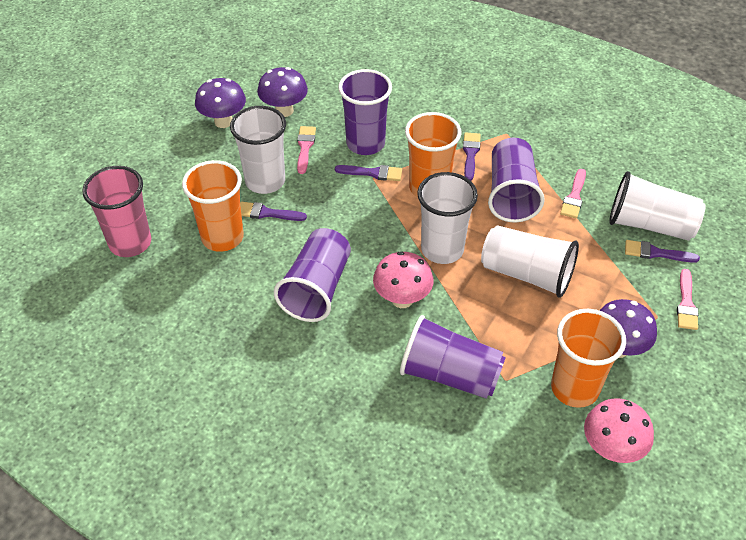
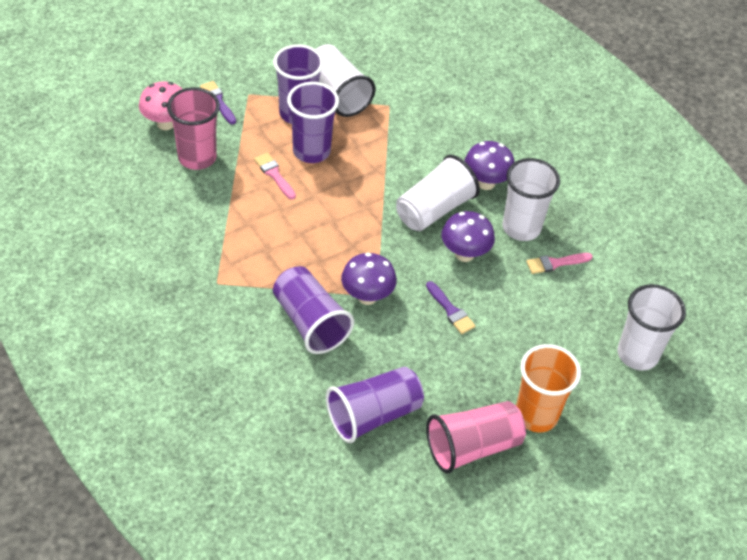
orange cup: [182,160,244,252] [405,112,461,197] [551,309,626,408] = 3 -> [516,344,581,432] = 1
pink brush: [297,126,316,174] [560,169,586,218] [677,269,698,330] = 3 -> [254,153,296,200] [526,253,593,274] = 2
pink cup: [82,166,151,257] = 1 -> [167,87,220,170] [426,401,526,474] = 2
pink mushroom: [373,251,433,308] [584,398,654,463] = 2 -> [139,81,182,130] = 1
purple brush: [240,202,307,221] [335,165,402,181] [463,132,481,181] [625,240,700,263] = 4 -> [200,81,236,125] [426,281,475,334] = 2

